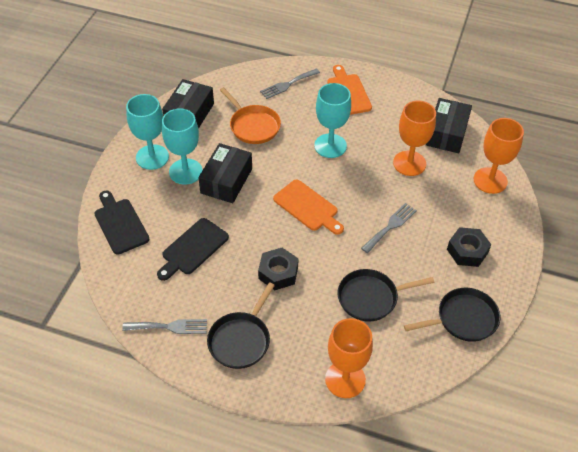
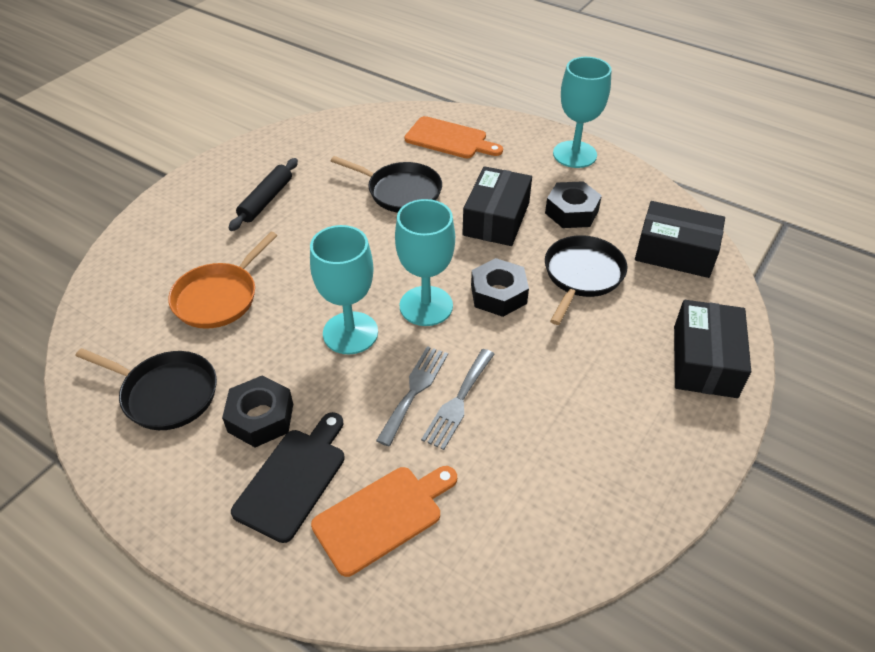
black cutting board: [94,191,149,255] [157,218,229,281] = 2 -> [231,412,345,543] = 1
black nut: [258,248,298,290] [447,227,491,267] = 2 -> [222,375,293,447] [471,258,529,317] [545,181,602,228] = 3
black rolling pin: none = 0 -> [229,158,298,231] = 1
grey fork: [122,319,207,334] [260,68,320,99] [361,203,417,253] = 3 -> [376,346,448,446] [421,349,495,450] = 2
orange goblet: [325,318,373,398] [393,101,436,176] [474,118,524,194] = 3 -> none = 0

